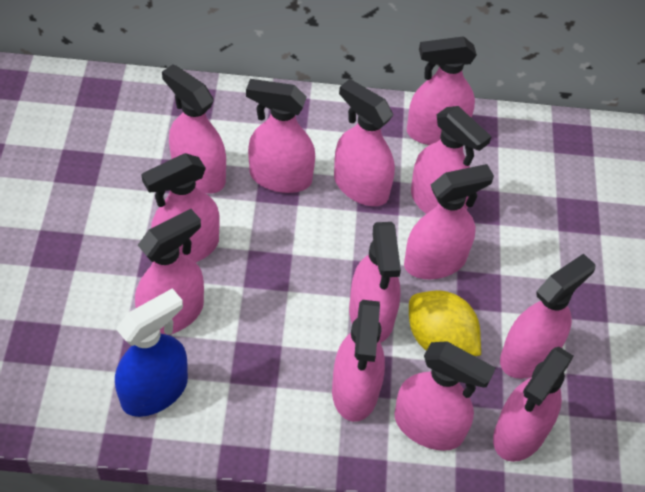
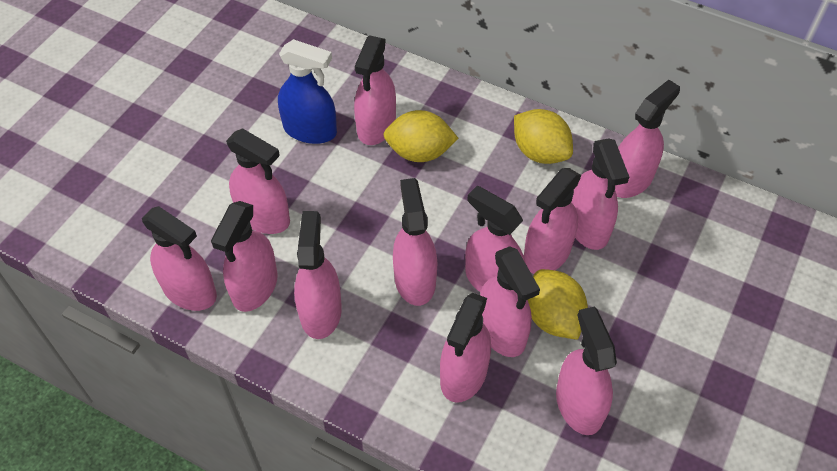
yellow lemon: [409,290,481,356] = 1 -> [383,110,458,162] [514,109,573,164] [528,269,588,340] = 3

